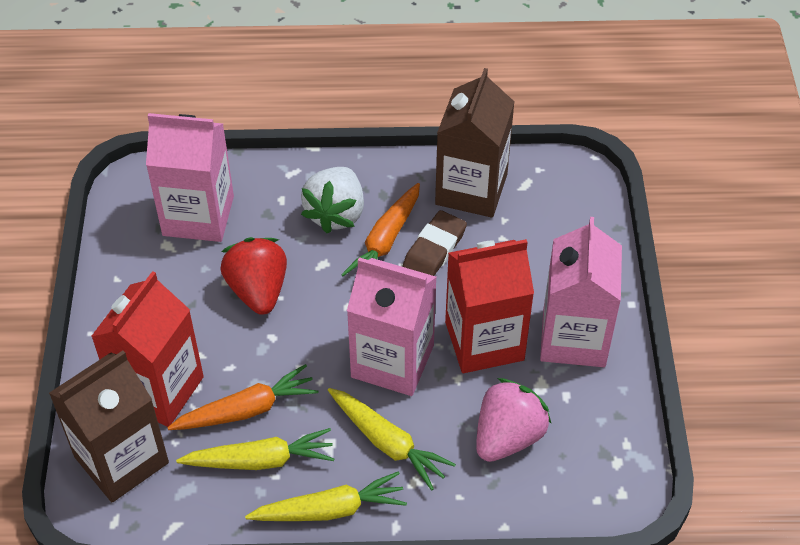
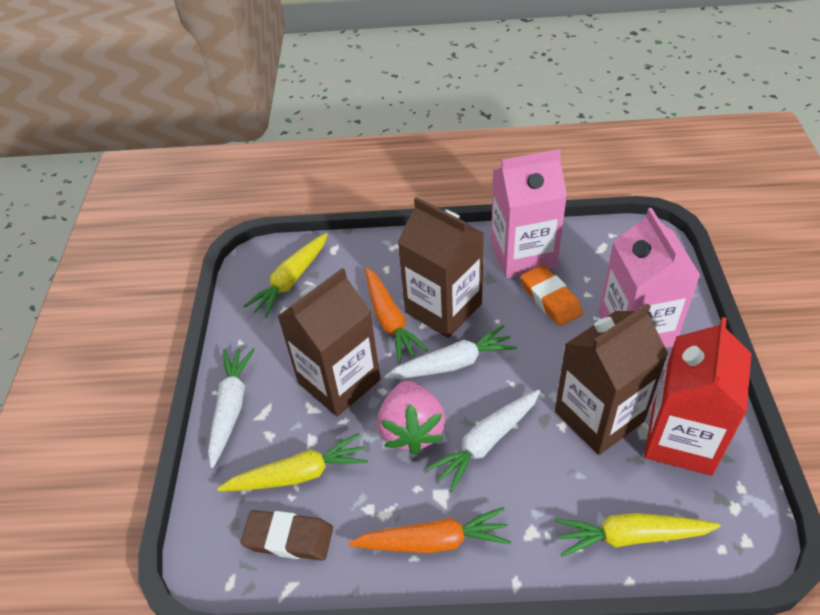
brown carton: [49,351,169,503] [435,68,514,218] = 2 -> [277,268,381,416] [397,197,484,338] [555,303,668,455] = 3
orange eraser: none = 0 -> [520,265,583,326] = 1
pink carton: [146,113,234,242] [347,257,437,396] [540,217,622,367] = 3 -> [491,149,567,278] [599,208,701,348] = 2
red carton: [91,271,204,427] [445,239,534,373] = 2 -> [644,317,751,476] = 1
red strawberry: [220,237,287,315] = 1 -> none = 0
white carrot: none = 0 -> [208,348,255,468] [384,325,517,379] [426,389,540,493] = 3
white strawberry: [301,167,364,234] = 1 -> none = 0

